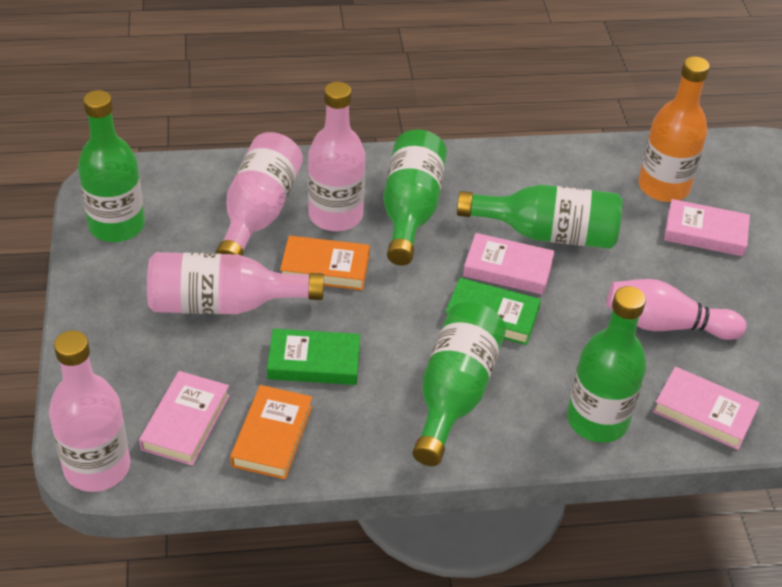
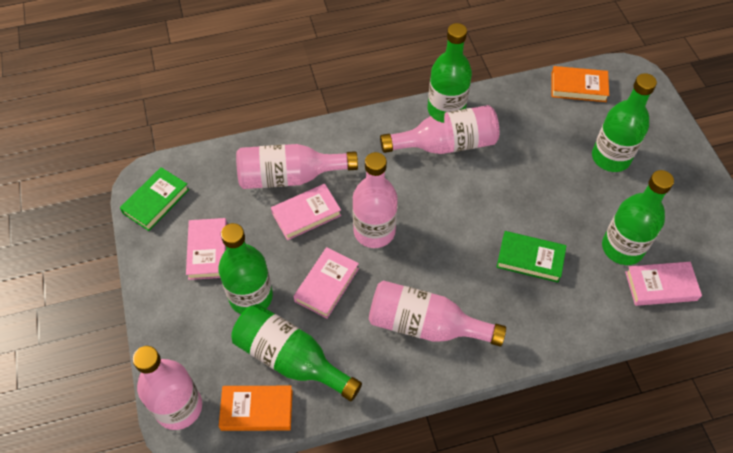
orange bottle: [638,56,710,202] = 1 -> none = 0
pink bottle: [49,331,130,492] [147,252,324,314] [215,132,303,256] [308,82,365,231] = 4 -> [133,346,202,430] [236,144,358,189] [352,152,398,248] [369,280,506,346] [380,105,499,154] = 5
pink bowling pin: [606,279,746,340] = 1 -> none = 0

